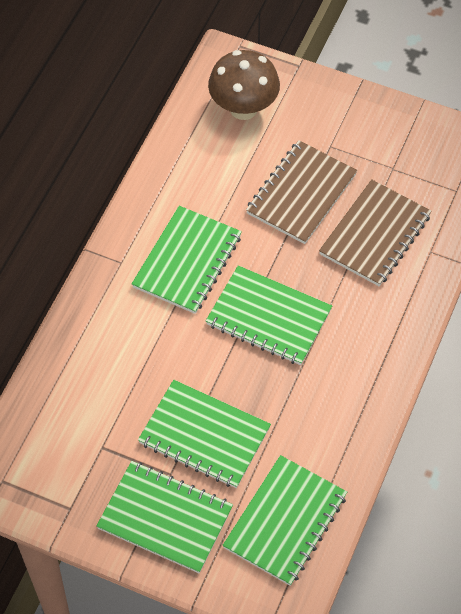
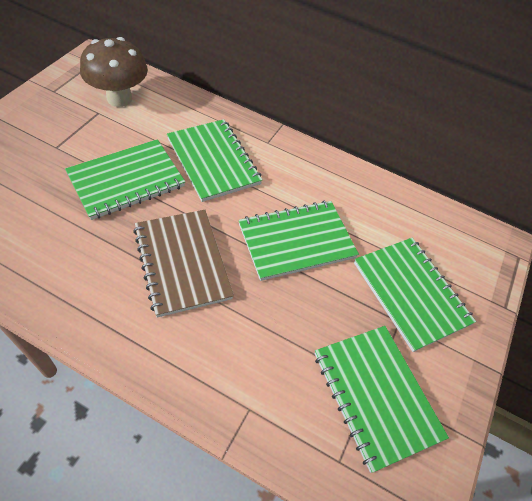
brown notebook: [246,140,357,244] [319,179,432,286] = 2 -> [133,210,234,318] = 1

